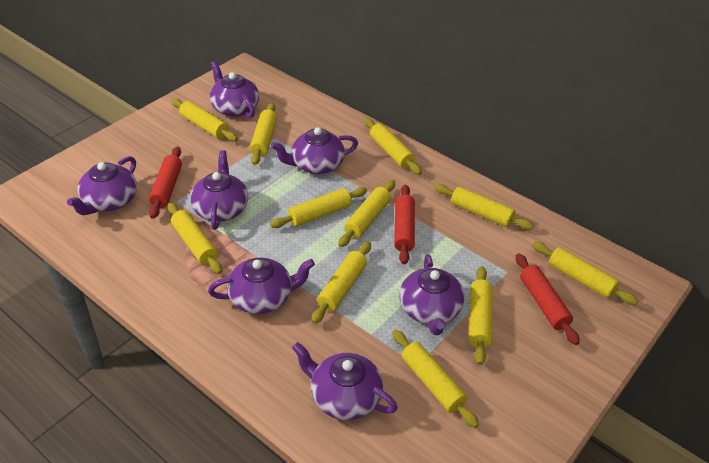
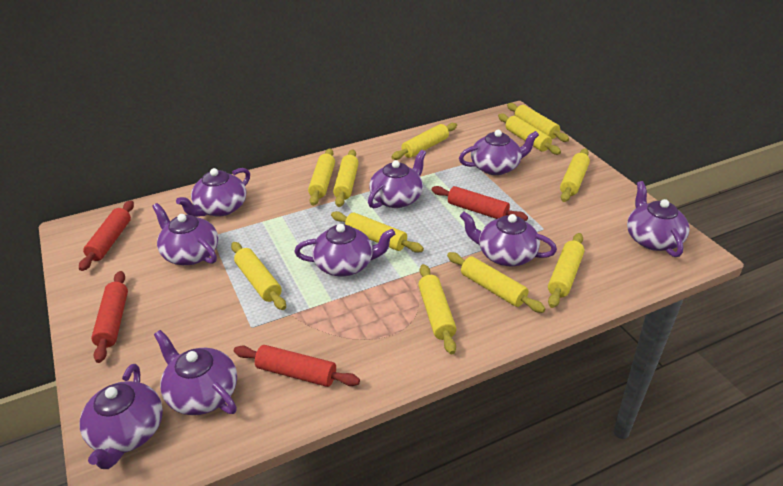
purple teapot: [67,156,137,215] [190,150,248,230] [208,257,315,314] [210,61,259,118] [271,127,358,174] [292,342,398,420] [399,254,464,335] = 7 -> [80,364,163,469] [152,203,218,265] [154,330,237,415] [176,168,250,217] [294,224,395,276] [368,150,426,208] [459,130,539,175] [460,212,557,266] [627,181,690,257] = 9
red rolling pin: [149,147,182,219] [394,185,415,265] [516,253,580,345] = 3 -> [79,201,134,271] [91,271,128,363] [234,345,360,387] [432,186,528,221] = 4

